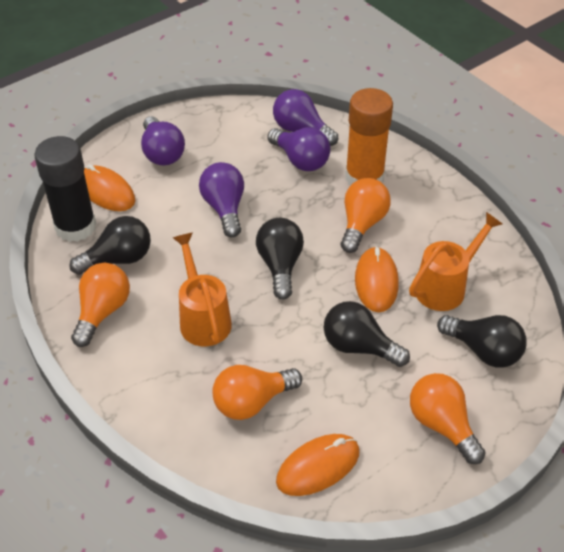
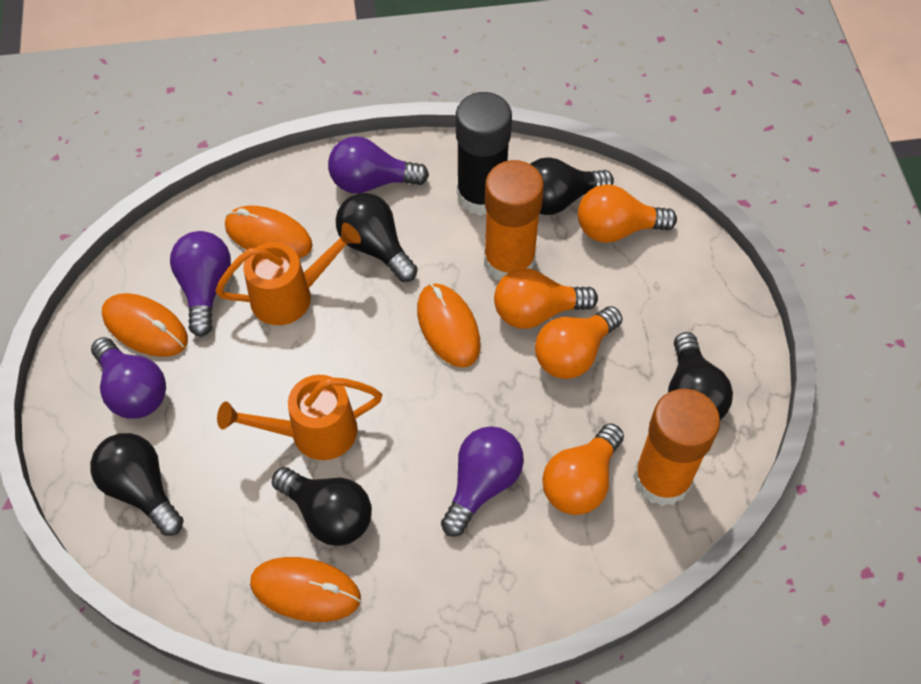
black light bulb: [69,216,151,275] [256,218,304,300] [324,301,410,367] [437,315,526,368] = 4 -> [90,433,184,536] [272,467,372,546] [336,193,418,282] [531,157,614,215] [668,332,733,420] = 5
orange glue stick: [345,88,393,186] = 1 -> [484,160,544,280] [633,389,720,506] = 2
orange mouse: [84,164,135,211] [276,434,360,496] [355,246,399,312] = 3 -> [102,293,188,357] [225,206,313,259] [250,557,361,622] [417,283,481,368] = 4

